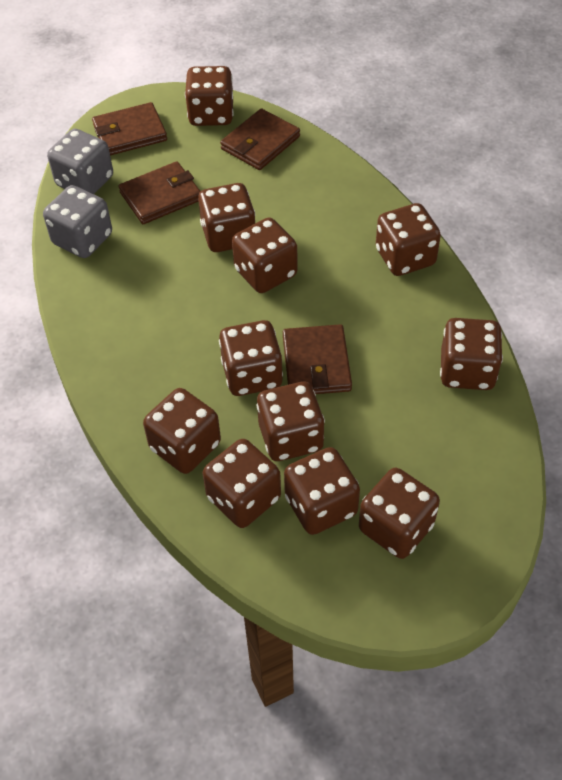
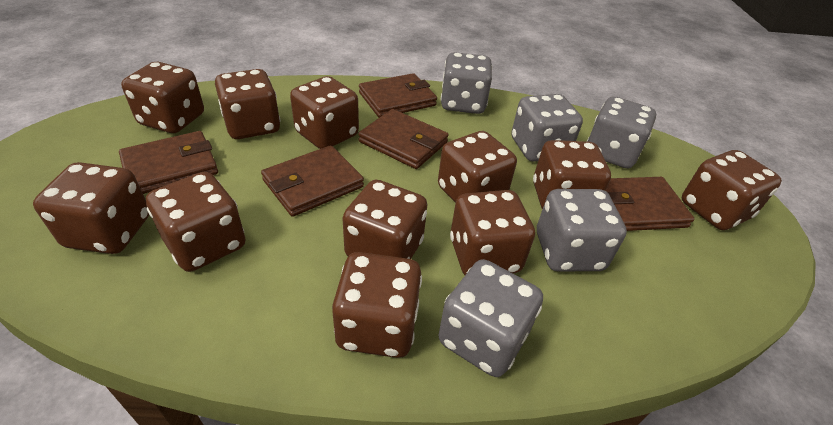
brown wallet: [92,102,167,155] [119,161,200,224] [220,108,300,170] [283,324,352,394] = 4 -> [119,131,218,194] [261,145,364,217] [358,109,449,169] [359,73,437,118] [606,177,695,231] = 5
grey dice: [43,185,112,258] [47,129,113,194] = 2 -> [439,259,543,377] [441,52,492,114] [511,94,583,162] [537,189,627,272] [587,97,656,168] = 5

